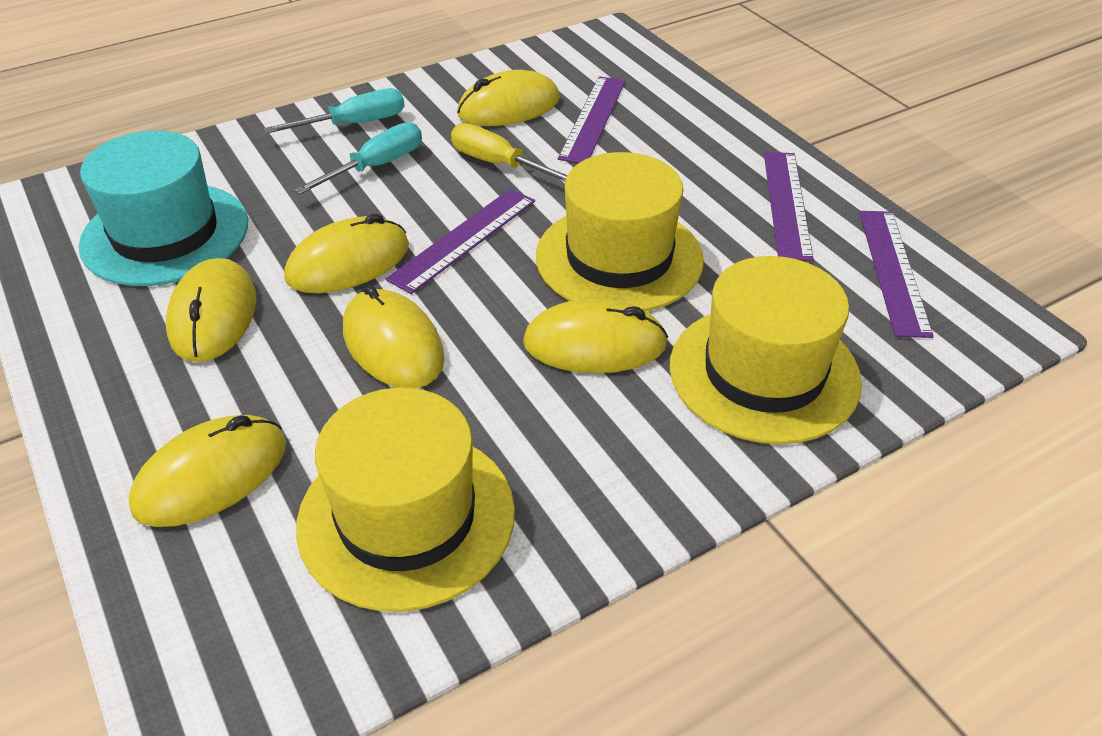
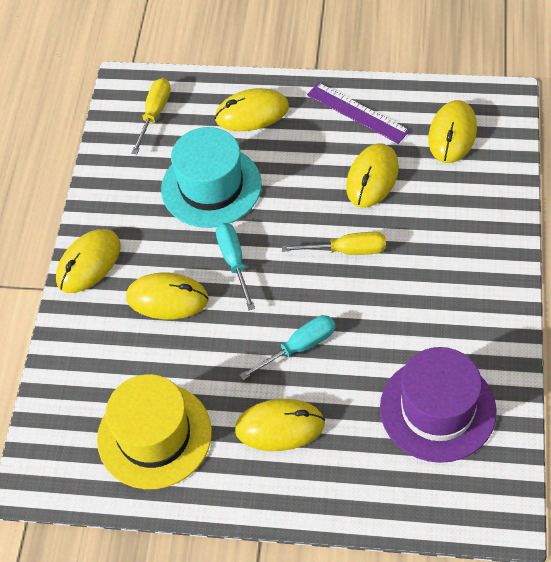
purple hat: none = 0 -> [380,347,497,463] = 1
purple ruler: [386,189,535,294] [558,76,626,163] [764,152,814,261] [859,211,934,338] = 4 -> [307,82,410,144] = 1
yellow hat: [296,388,515,612] [536,152,704,311] [670,256,862,444] = 3 -> [97,374,212,489] = 1
yellow screwdriver: [451,123,567,182] = 1 -> [131,78,171,154] [282,232,386,255] = 2

